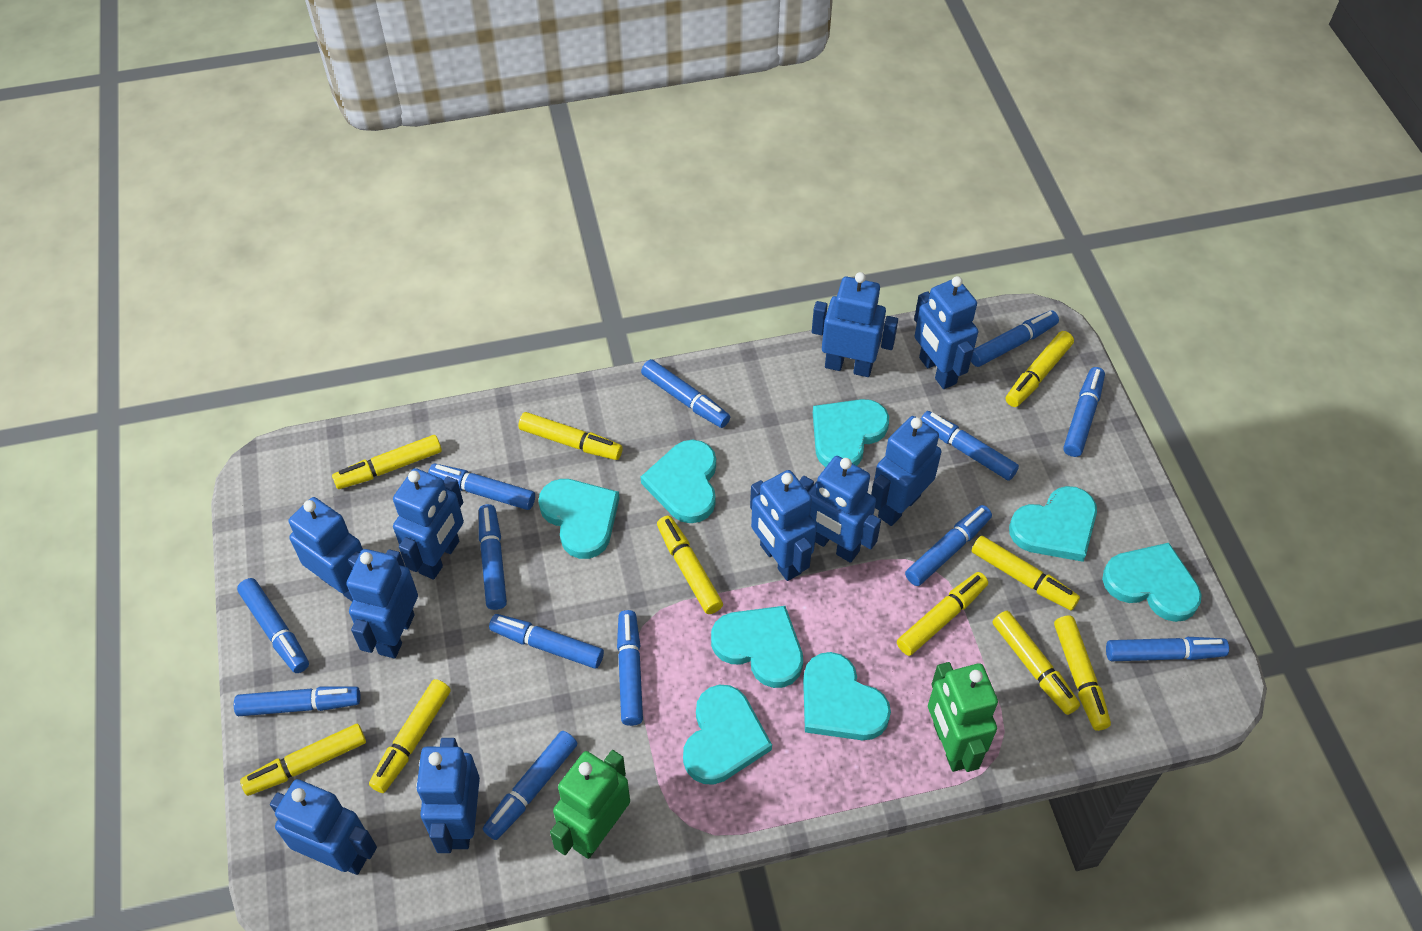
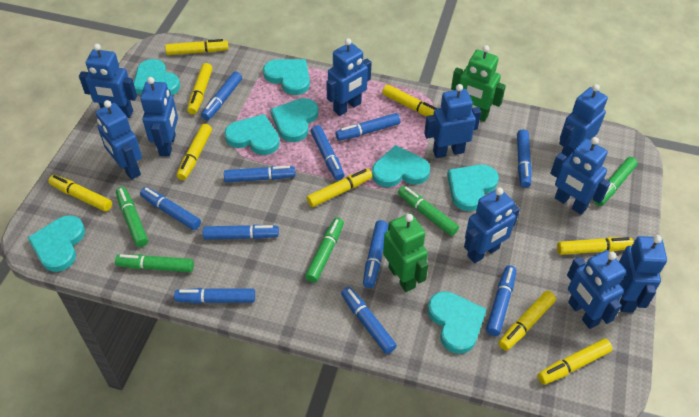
blue marker: [234,686,361,716] [237,578,309,673] [428,464,535,510] [479,504,507,610] [483,731,577,840] [489,614,604,669] [617,610,643,726] [641,359,730,428] [905,505,992,586] [921,411,1019,481] [971,310,1059,367] [1063,367,1105,457] [1106,637,1229,661] = 13 -> [140,187,201,230] [174,288,255,303] [201,71,242,120] [203,224,279,240] [224,166,295,183] [311,125,344,180] [335,113,401,141] [341,287,397,354] [363,220,388,288] [486,265,516,336] [517,129,532,188] = 11
green marker: none = 0 -> [115,254,194,272] [116,187,148,247] [305,218,344,283] [398,186,459,236] [593,157,638,206] = 5
yellow marker: [240,724,366,796] [332,435,442,489] [369,679,451,793] [518,412,623,460] [657,516,723,614] [897,572,988,656] [971,536,1080,611] [992,611,1080,715] [1006,331,1074,407] [1054,616,1111,731] = 10 -> [48,175,112,212] [165,39,228,55] [177,124,212,180] [187,63,213,114] [307,169,372,207] [382,85,437,117] [498,291,556,351] [537,339,613,385] [557,237,634,255] = 9

